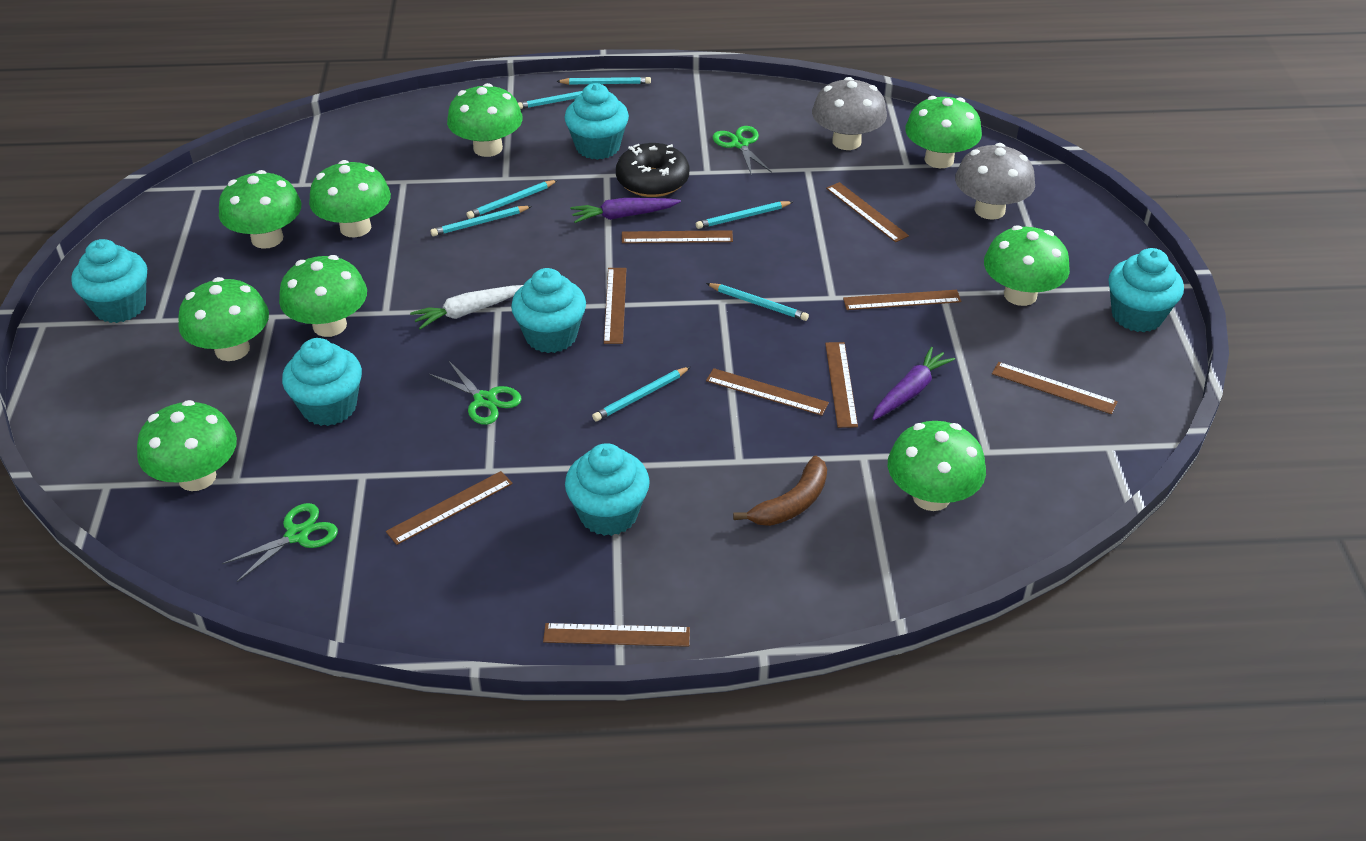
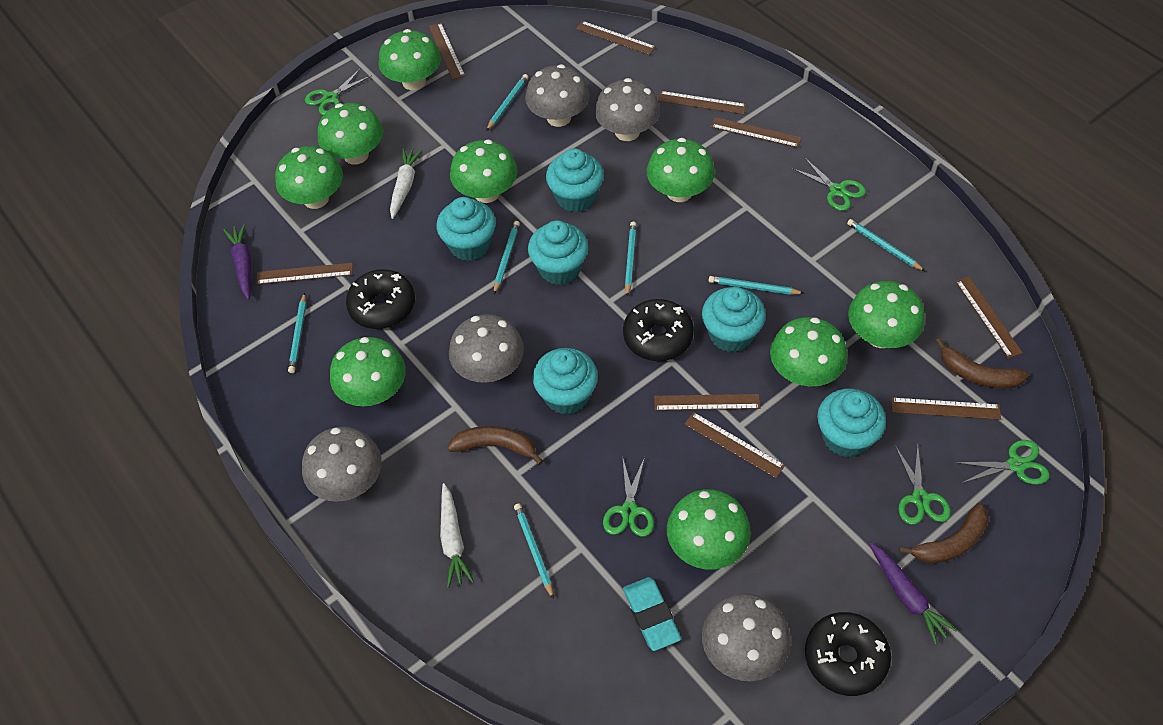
black donut: [616,143,689,197] = 1 -> [346,269,415,329] [623,299,694,361] [805,612,891,696] = 3
brown banana: [733,456,827,526] = 1 -> [447,426,543,465] [899,503,989,564] [935,338,1029,388] = 3
green scissors: [222,503,338,582] [429,360,522,425] [713,126,772,176] = 3 -> [305,68,371,115] [603,457,654,537] [792,157,866,211] [895,444,951,525] [954,440,1050,485] = 5
grey mushroom: [812,77,887,150] [955,143,1035,220] = 2 -> [302,426,382,502] [449,314,524,383] [525,64,590,127] [595,78,660,141] [702,594,791,681] = 5
turquoise eraser: none = 0 -> [623,577,681,651] = 1
white carrot: [410,285,523,330] = 1 -> [390,148,423,219] [440,483,474,588] = 2

